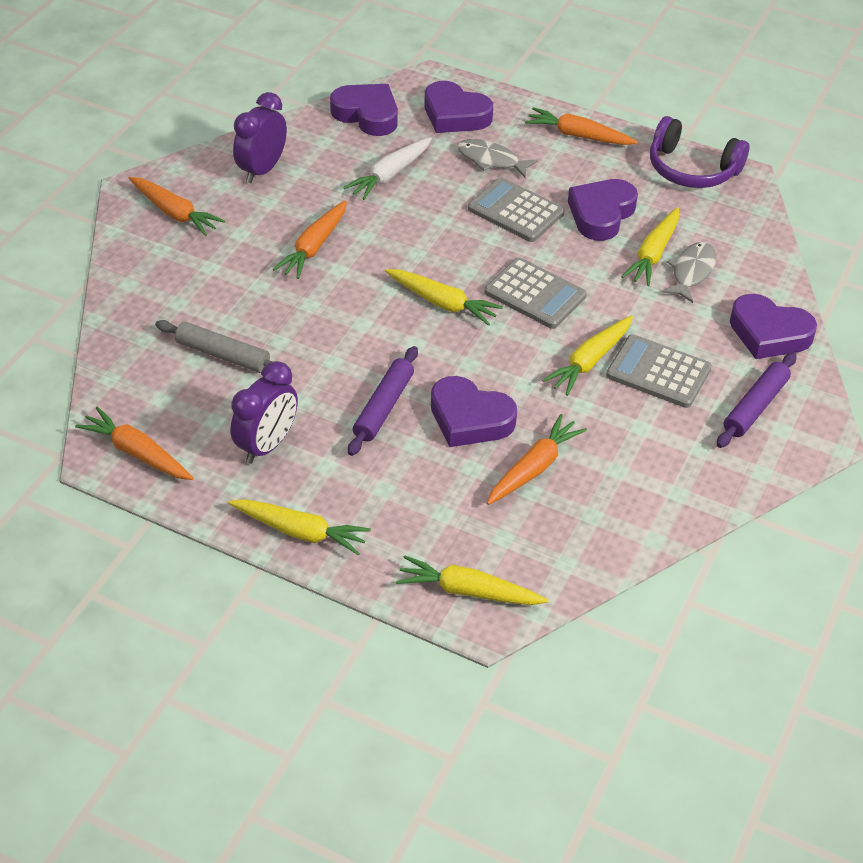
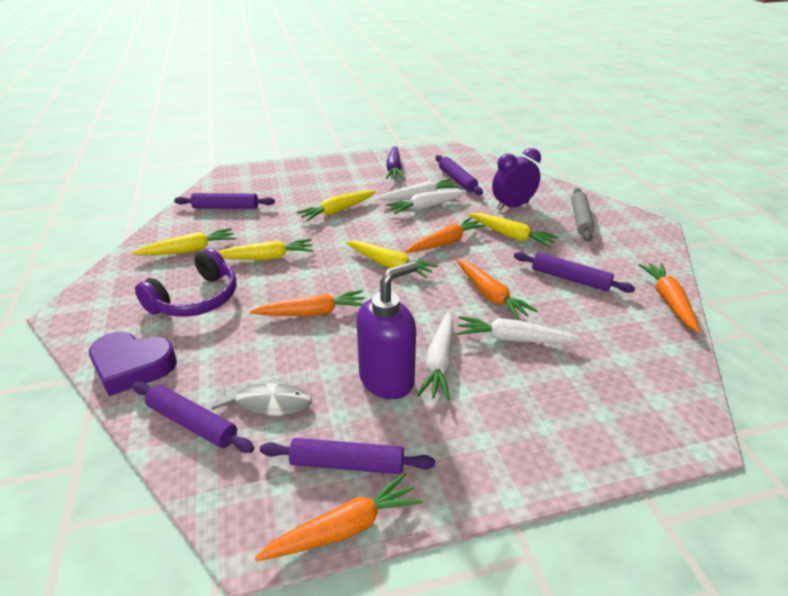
grey calculator: [468,177,564,242] [485,258,587,329] [606,334,712,408] = 3 -> none = 0
grey fish: [457,139,538,178] [661,242,716,303] = 2 -> [212,378,312,416] = 1
purple carrot: none = 0 -> [385,146,405,179] = 1
purple clock: [230,361,298,464] [233,92,287,183] = 2 -> [492,148,541,211] = 1
purple heart: [330,84,398,136] [425,81,493,133] [431,376,517,447] [568,179,638,241] [730,294,817,359] = 5 -> [89,332,177,396] = 1
purple rolling pin: [348,346,418,456] [717,352,796,448] = 2 -> [132,382,254,453] [174,193,275,209] [260,438,435,474] [436,155,483,195] [514,252,635,293] = 5
purple soap dispenser: none = 0 -> [356,261,418,399] = 1
white carrot: [343,137,432,200] = 1 -> [379,179,459,201] [386,190,467,214] [417,312,453,401] [457,316,581,344] = 4

